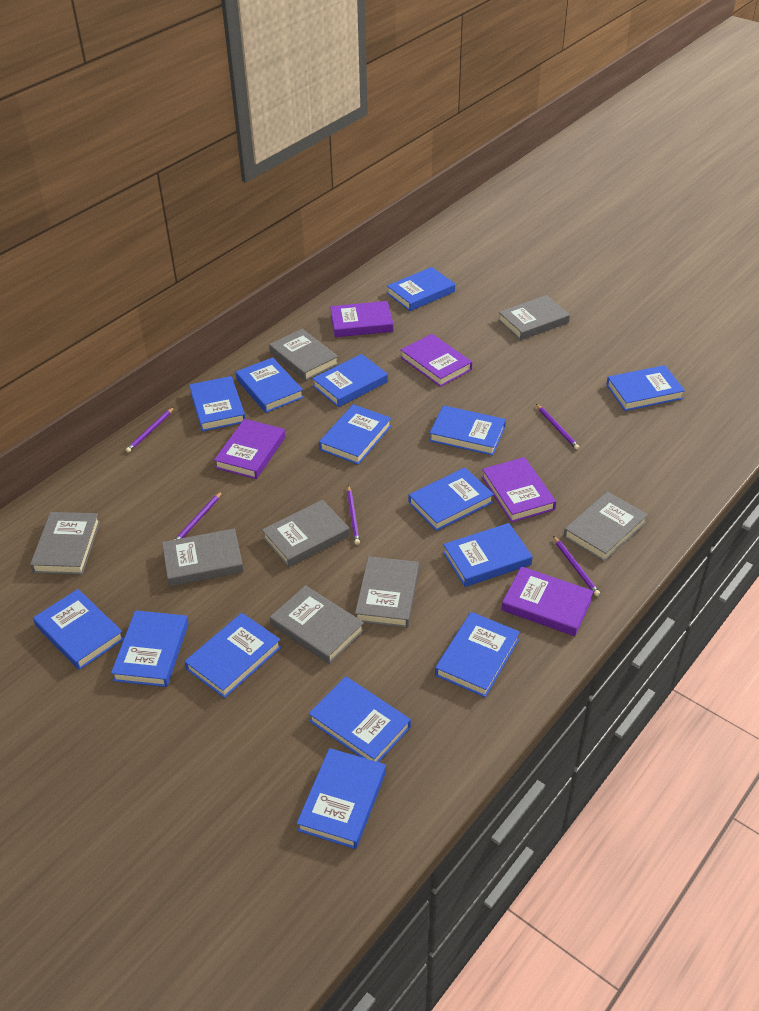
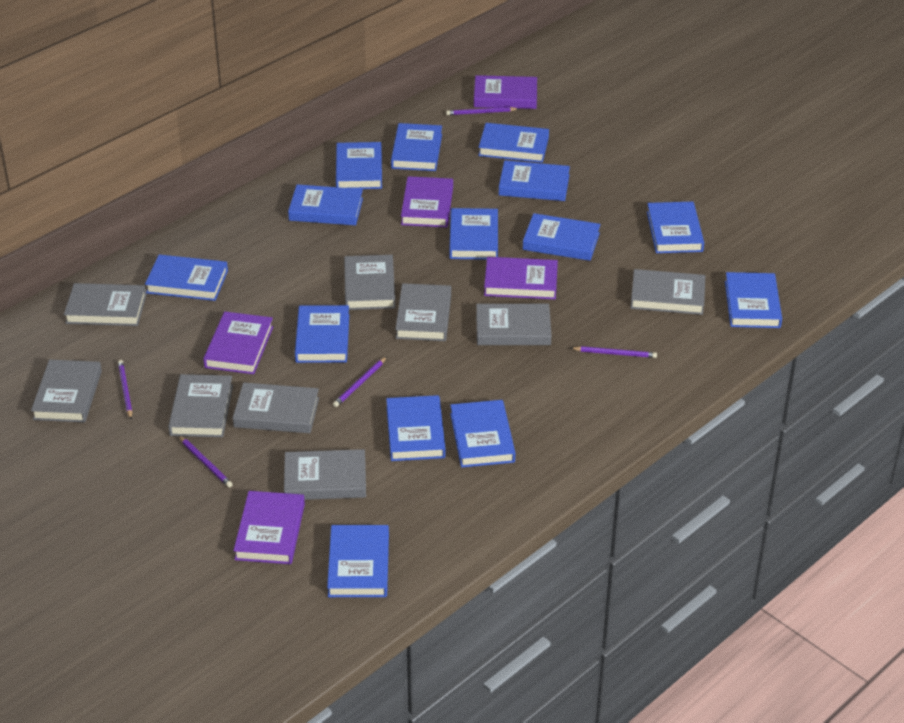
blue book: [33,589,124,670] [111,610,189,687] [184,613,281,698] [189,376,246,432] [236,357,304,413] [297,748,386,849] [308,676,411,762] [312,354,388,407] [319,404,391,465] [387,267,455,311] [409,468,494,531] [429,406,506,455] [435,612,520,697] [443,523,533,587] [606,365,685,411] = 15 -> [145,255,228,301] [288,184,363,225] [295,305,349,363] [327,525,389,597] [336,142,382,189] [386,395,446,461] [391,123,442,171] [449,208,498,260] [450,400,515,468] [478,123,549,163] [499,160,570,201] [523,213,601,261] [647,202,704,253] [725,272,782,328] = 14
grey book: [30,512,100,575] [162,528,244,586] [262,500,350,567] [269,329,339,381] [270,585,364,664] [355,556,419,628] [498,295,570,340] [564,491,648,562] = 8 -> [31,359,102,422] [64,283,146,326] [168,374,233,437] [233,383,319,433] [284,449,366,500] [344,255,395,310] [395,283,451,341] [476,304,552,345] [630,269,705,315] = 9

